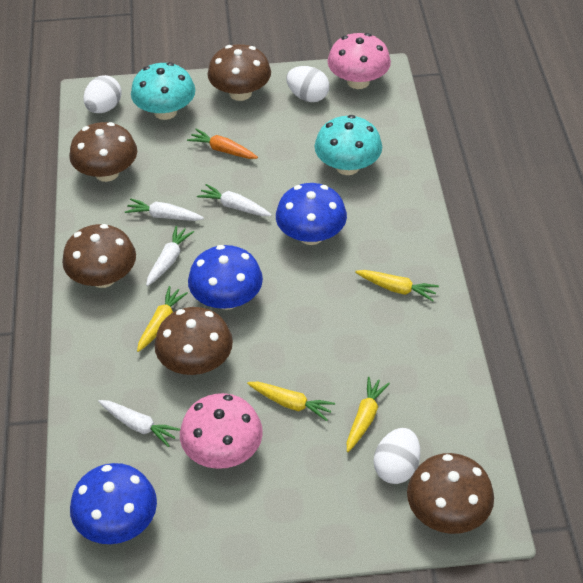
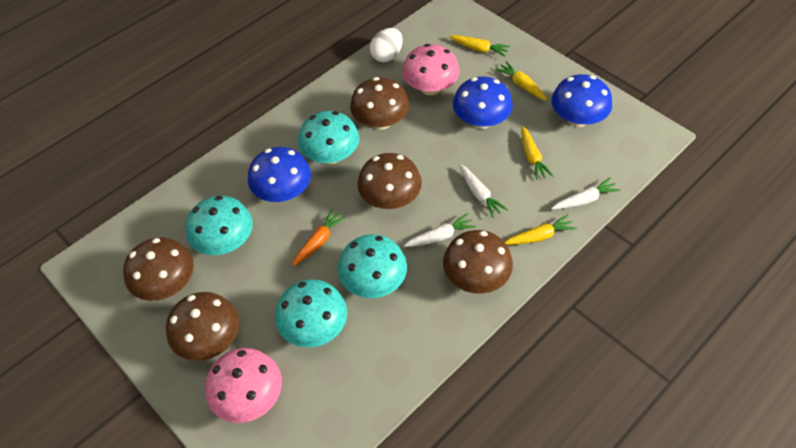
turquoise mushroom: [131,62,195,120] [314,115,382,175] = 2 -> [186,196,253,255] [275,279,347,348] [298,111,359,164] [338,234,407,298] = 4
white carrot: [98,400,180,447] [125,198,204,221] [146,226,194,286] [197,184,272,216] = 4 -> [403,213,476,247] [459,164,508,218] [551,177,620,209] = 3
white egg: [84,75,122,113] [286,66,329,102] [374,428,420,484] = 3 -> [370,28,403,62] = 1

